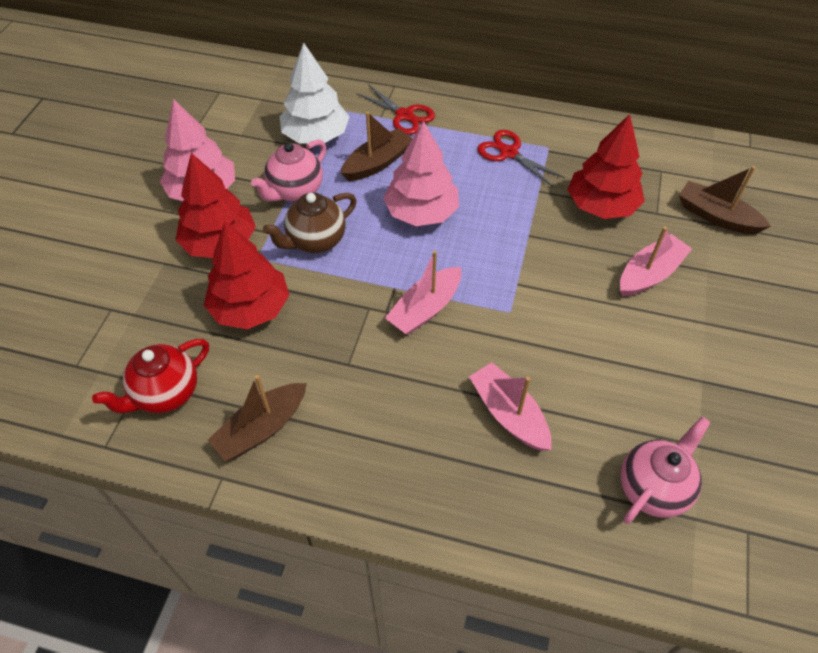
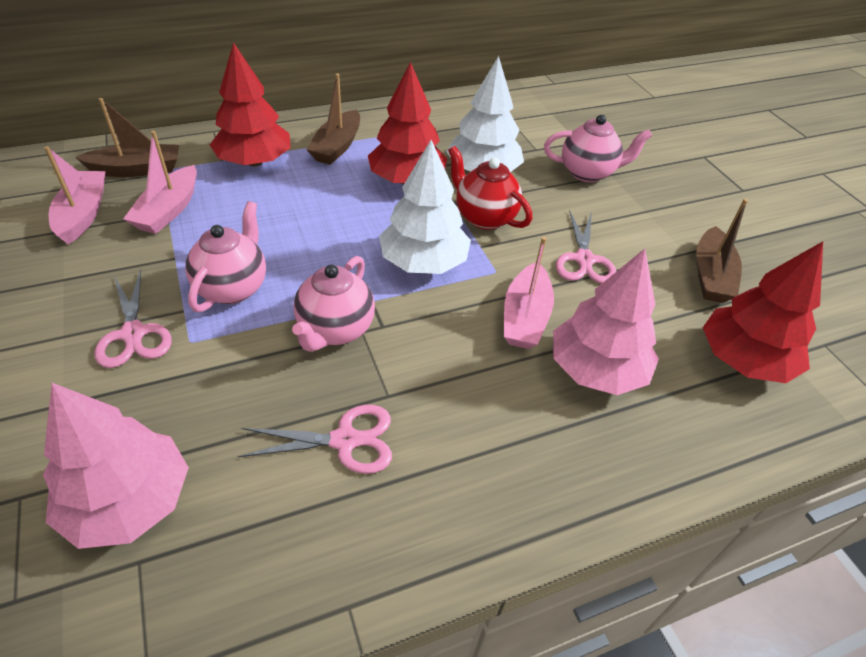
brown teapot: [263,193,357,253] = 1 -> none = 0
pink scissors: none = 0 -> [95,269,172,368] [238,405,392,474] [556,210,616,284] = 3
pink teapot: [251,139,326,202] [621,417,711,524] = 2 -> [185,201,266,312] [292,256,375,352] [544,115,652,182] = 3
red scissors: [356,84,435,135] [477,130,565,187] = 2 -> none = 0
white tree: [280,43,350,143] = 1 -> [379,140,471,274] [446,56,524,172] = 2

